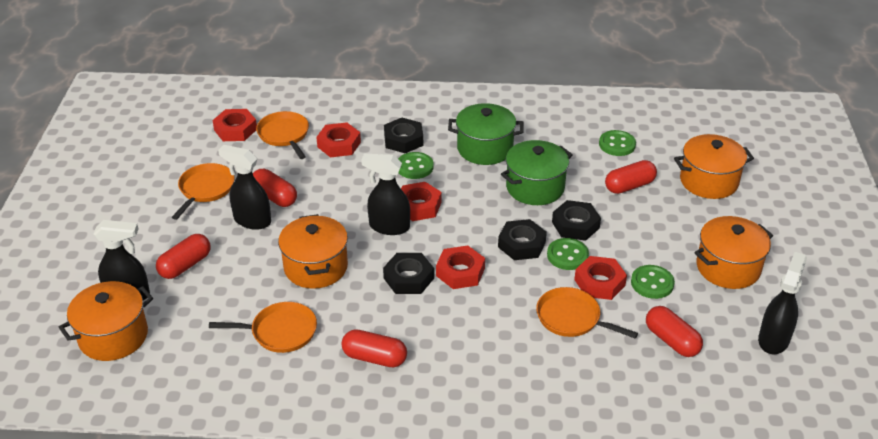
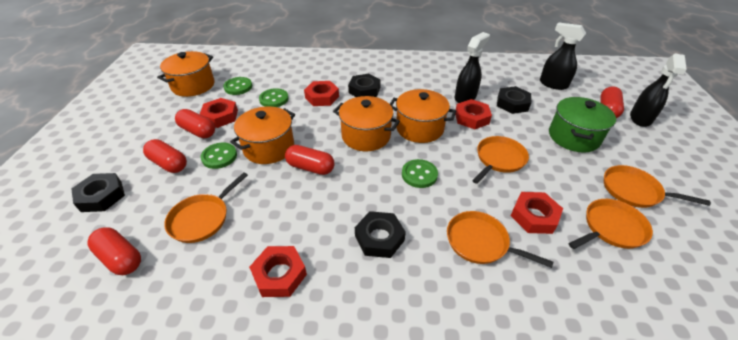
black spray bottle: [94,220,150,301] [218,145,271,230] [361,154,410,235] [758,252,807,354] = 4 -> [455,32,490,103] [540,22,586,90] [630,54,687,127] = 3
green pot: [448,103,524,165] [501,140,573,205] = 2 -> [549,97,616,153] = 1
orange pan: [172,163,235,220] [209,302,317,353] [256,111,309,159] [536,287,638,338] = 4 -> [164,172,248,243] [447,211,553,268] [472,136,529,184] [569,199,653,249] [604,165,711,208] = 5

